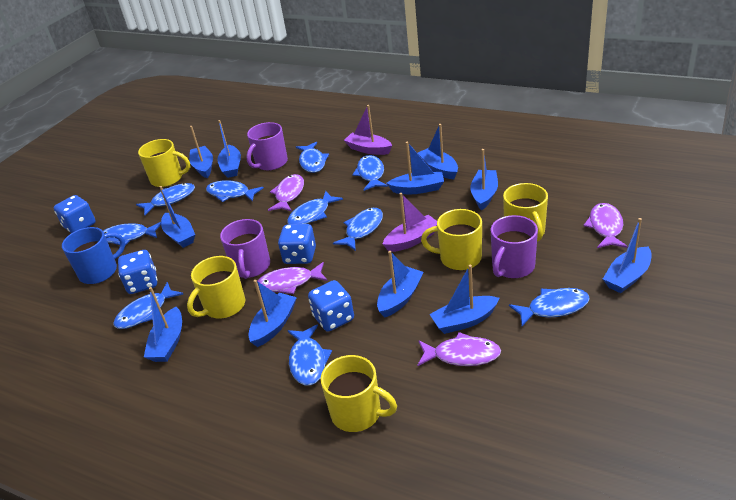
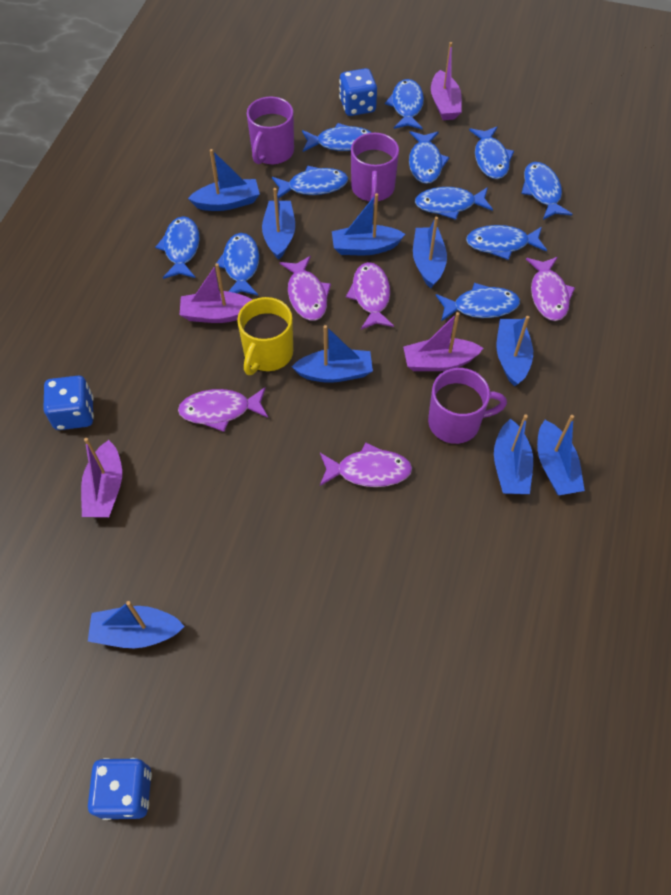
blue boat: [144,287,182,362] [160,186,195,248] [189,126,213,178] [217,120,241,178] [248,280,297,347] [377,251,424,318] [386,142,444,194] [418,124,458,179] [430,265,499,334] [470,149,498,210] [603,218,652,293] = 11 -> [88,601,185,648] [188,149,260,211] [262,188,295,260] [292,325,373,383] [332,193,405,255] [413,217,447,288] [494,414,533,494] [497,316,533,387] [537,415,585,495] = 9
blue dice: [54,195,96,233] [118,250,157,294] [278,224,316,264] [308,280,354,332] = 4 -> [44,376,94,430] [88,758,152,820] [339,68,377,116] = 3
blue fish: [103,222,161,245] [113,282,183,329] [136,183,195,215] [206,180,264,202] [287,191,343,224] [288,324,332,386] [296,142,329,173] [333,208,383,251] [352,155,388,191] [509,288,590,326] = 10 -> [155,216,200,279] [217,233,259,295] [272,166,348,199] [302,123,372,152] [385,79,424,129] [409,131,450,184] [415,187,493,220] [436,283,520,321] [466,225,547,260] [469,126,514,179] [521,162,572,220] = 11
blue mug: [62,227,125,284] = 1 -> none = 0
purple boat: [344,105,392,155] [383,193,437,252] = 2 -> [81,438,122,517] [180,263,252,323] [403,312,483,371] [431,42,462,120] = 4
purple fish: [258,262,328,294] [268,174,304,211] [418,332,501,366] [583,203,628,248] = 4 -> [178,387,268,432] [280,256,331,321] [320,442,412,487] [346,262,394,330] [526,257,575,321] = 5
yellow mug: [138,139,190,187] [187,256,245,319] [321,355,397,432] [421,209,482,270] [503,183,548,242] = 5 -> [237,297,293,375] = 1

